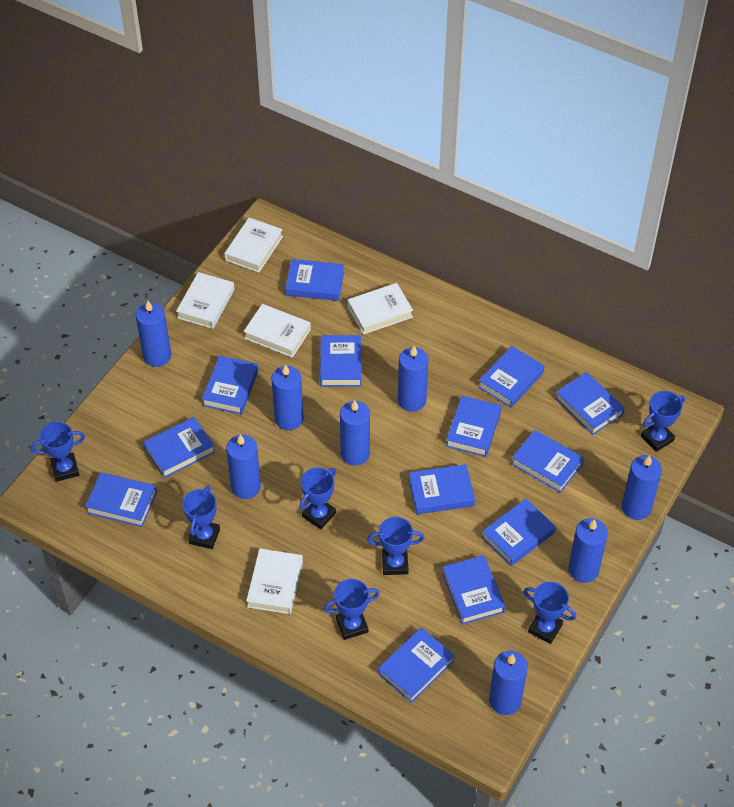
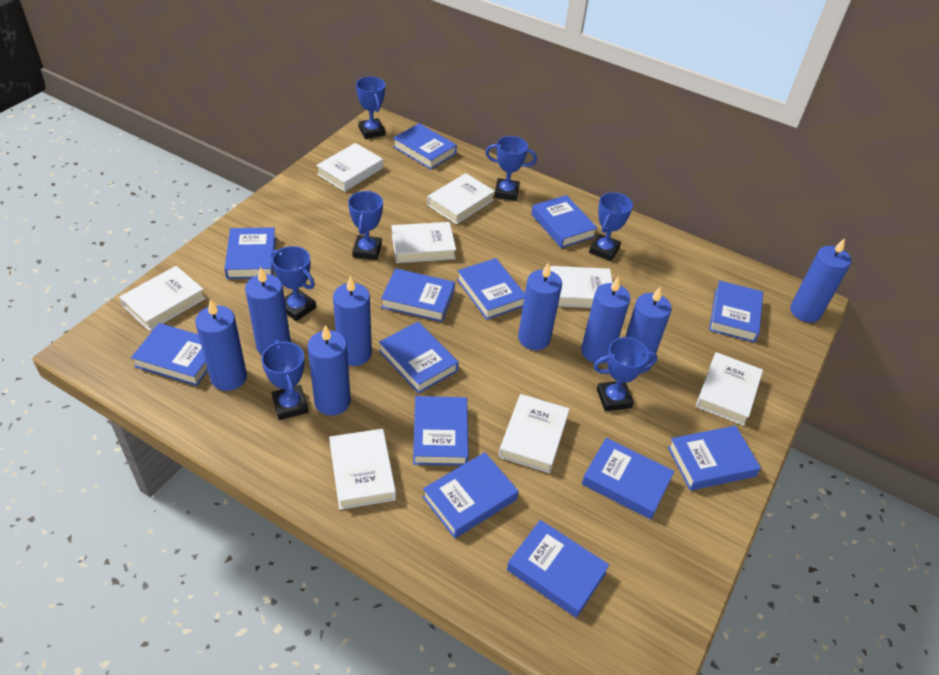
white book: [176,272,235,329] [224,218,283,273] [243,304,311,358] [246,549,303,614] [348,283,413,335] = 5 -> [119,266,206,331] [316,143,383,192] [329,429,396,510] [392,222,456,263] [427,173,495,224] [499,394,570,473] [550,266,613,308] [696,352,763,426] = 8

